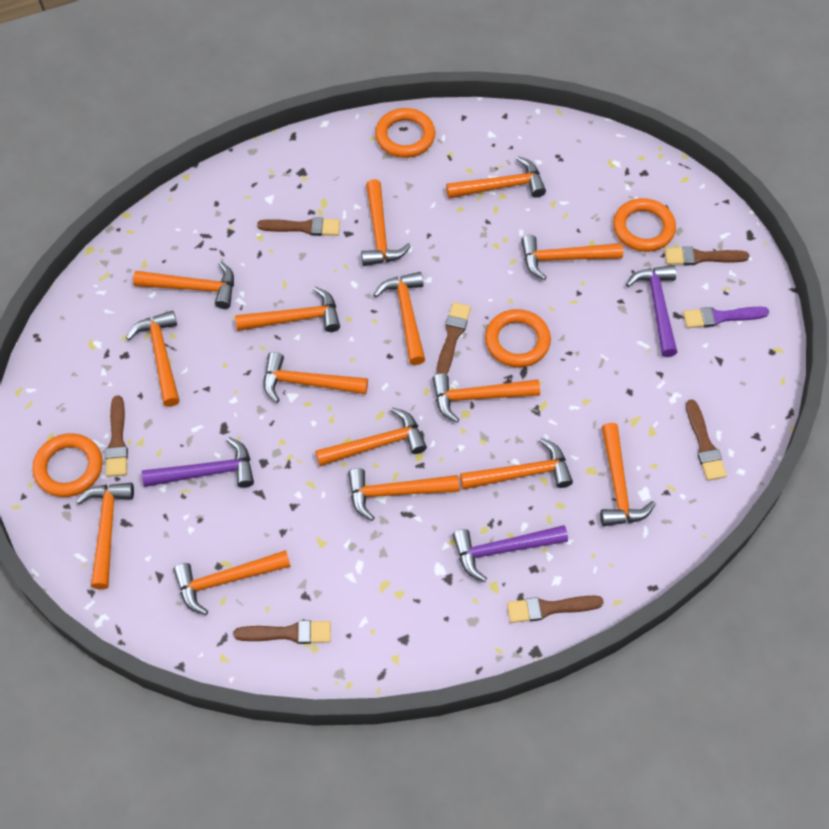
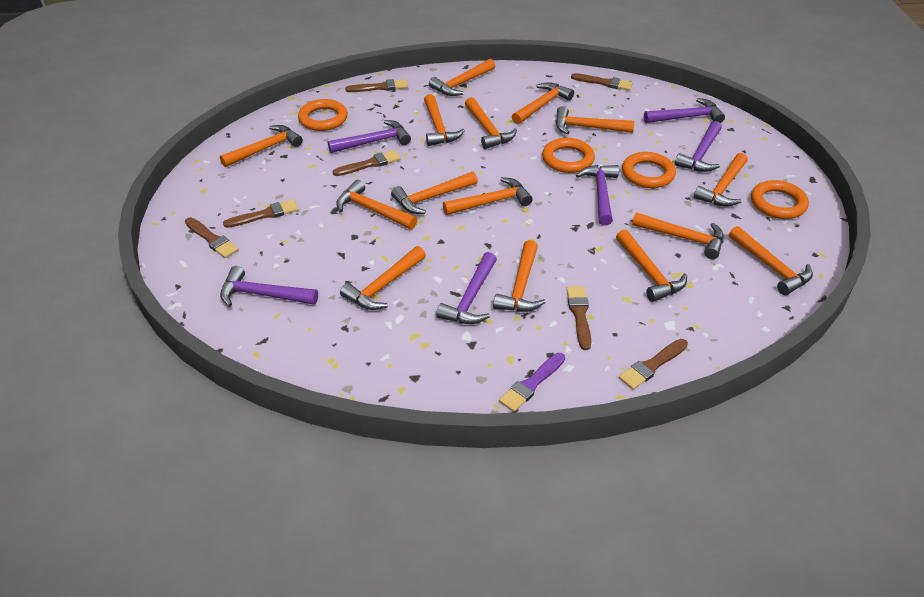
purple hammer: [142,437,254,488] [452,525,568,582] [626,265,678,357] = 3 -> [220,266,318,307] [328,120,411,153] [436,252,497,324] [576,165,619,226] [644,98,725,123] [675,121,722,172] = 6

